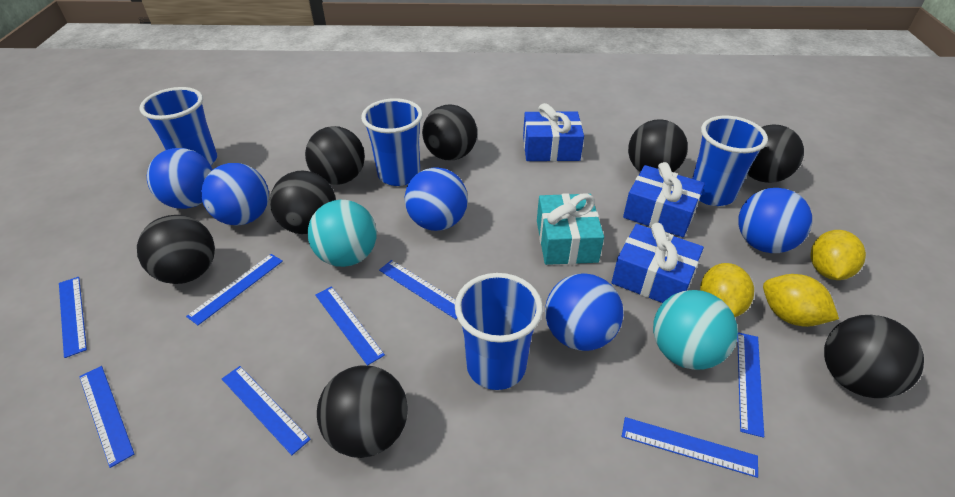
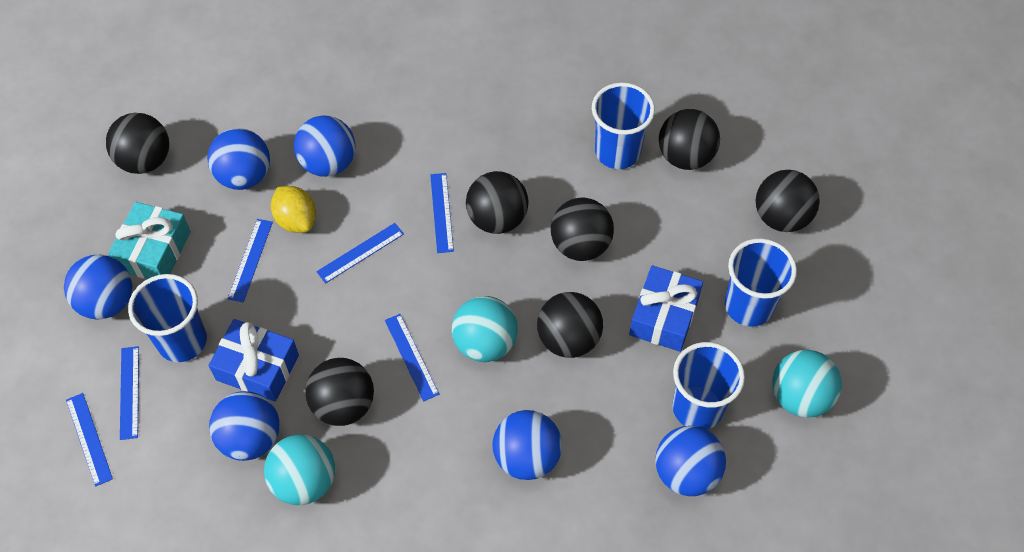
black ball: [137,215,215,284] [270,170,336,234] [305,126,365,185] [317,365,408,458] [422,105,477,160] [628,119,688,172] [747,124,804,183] [824,315,924,398] = 8 -> [106,113,169,174] [305,358,374,426] [466,171,528,234] [537,292,603,358] [551,198,614,261] [659,109,720,170] [756,170,820,232] = 7
blue ball: [147,148,213,209] [201,163,269,226] [405,167,468,231] [545,273,623,351] [738,188,812,253] = 5 -> [64,255,132,319] [207,128,270,190] [209,391,279,461] [294,115,355,177] [493,410,562,480] [655,426,726,496] = 6
blue gift: [523,103,584,161] [611,223,704,303] [623,162,705,237] = 3 -> [208,319,299,401] [629,265,703,352] = 2
blue ruler: [59,277,87,358] [79,366,134,468] [186,254,283,325] [222,366,311,455] [315,286,385,366] [379,260,457,319] [622,417,758,478] [737,332,764,438] = 8 -> [66,393,113,487] [120,346,139,440] [228,219,273,303] [316,223,404,284] [385,314,439,401] [430,173,454,253] = 6
turquoise ball: [308,200,377,267] [653,290,738,370] = 2 -> [264,434,335,505] [452,296,518,362] [772,350,842,417] = 3
yellow lemon: [700,263,754,317] [763,274,839,327] [810,230,866,280] = 3 -> [271,186,316,233] = 1

